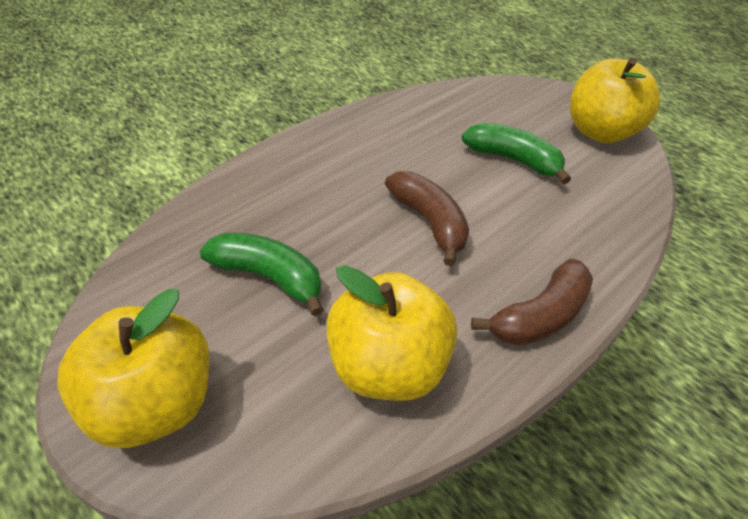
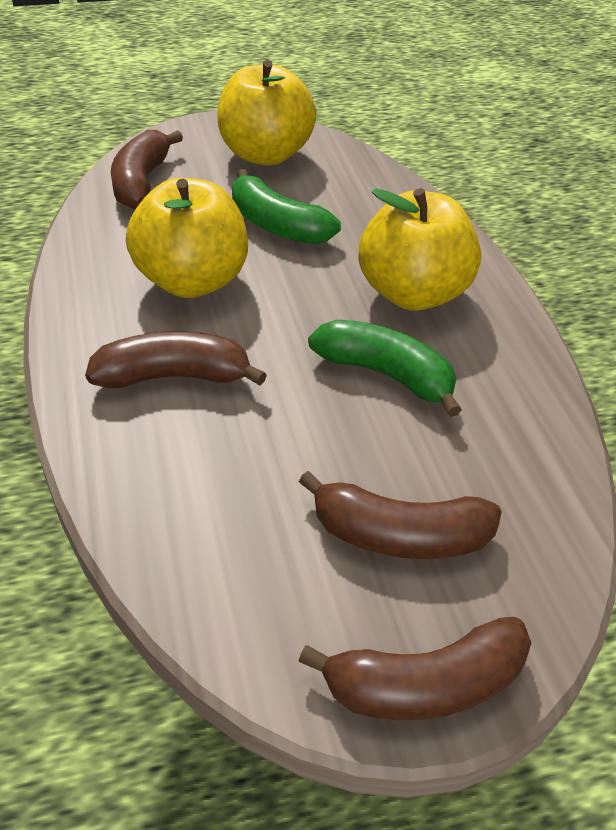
brown banana: [385,171,469,266] [471,259,593,346] = 2 -> [85,331,267,388] [111,130,183,209] [298,617,531,721] [299,471,502,559] = 4

